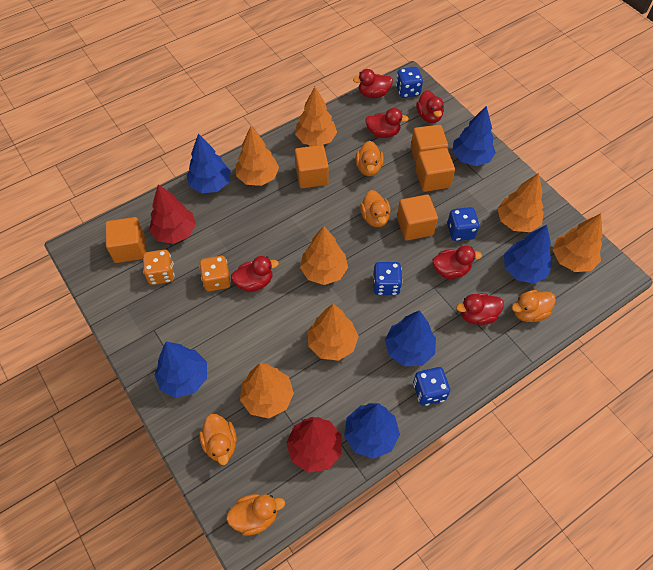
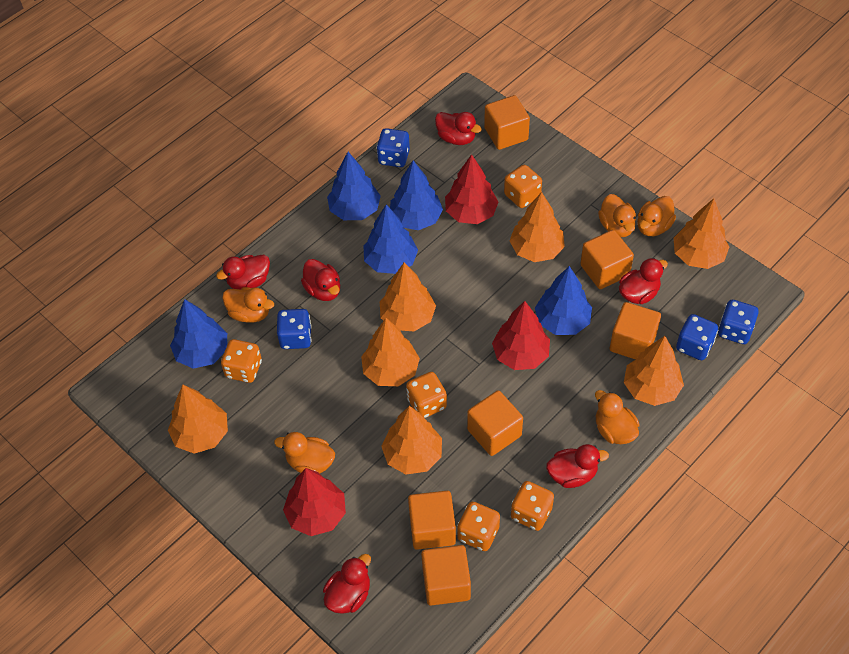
blue tree: [154,342,207,398] [186,133,231,193] [344,403,400,459] [385,310,436,366] [452,106,496,166] [504,225,552,284] = 6 -> [170,299,227,369] [327,152,381,220] [364,204,418,274] [390,160,443,230] [535,266,592,335] = 5
orange cube: [105,217,146,263] [295,145,329,188] [397,195,438,241] [411,125,448,165] [416,148,455,192] = 5 -> [408,491,456,550] [421,545,471,606] [467,390,523,456] [484,95,530,150] [580,230,634,289] [610,302,661,359] = 6
orange dice: [143,250,175,285] [199,256,231,291] = 2 -> [221,339,262,383] [406,372,447,418] [457,502,500,551] [504,165,542,208] [511,481,554,531] = 5
red tree: [149,184,196,244] [286,417,342,472] = 2 -> [283,468,346,536] [445,154,498,224] [492,301,550,370] = 3

